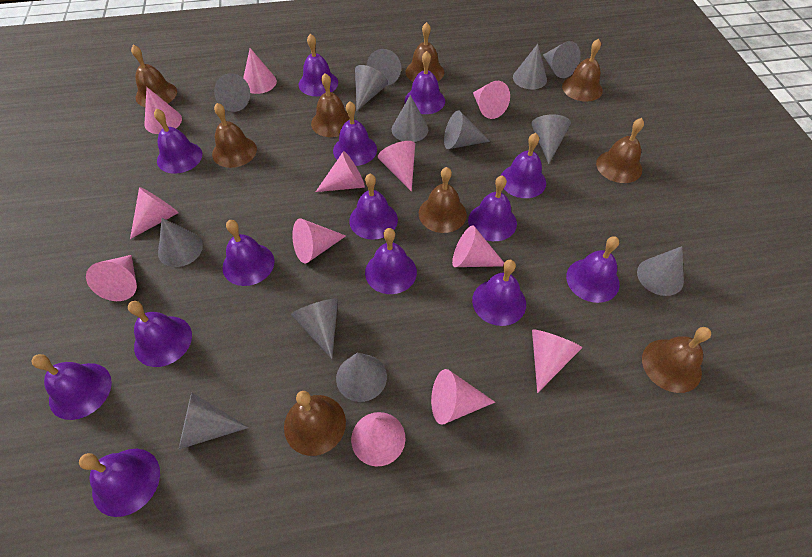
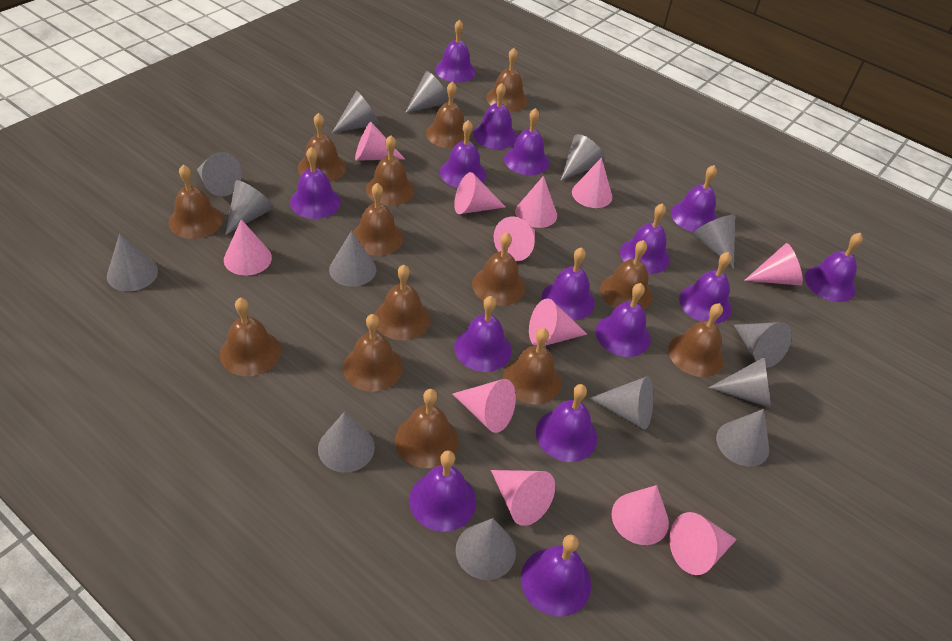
brown bell: [131,45,177,107] [212,103,257,168] [284,391,346,456] [311,73,350,137] [406,22,444,82] [419,167,467,233] [562,39,603,102] [596,118,644,183] [642,327,711,393] = 9 -> [169,164,223,239] [220,298,281,376] [298,113,346,182] [343,314,403,392] [353,183,403,256] [366,135,415,206] [375,265,430,340] [395,389,458,468] [426,81,471,148] [472,232,525,306] [486,48,528,112] [503,328,561,404] [600,240,653,310] [668,303,724,377] = 14
grey cone: [158,218,203,267] [179,393,249,449] [214,73,250,112] [291,298,338,359] [336,353,387,402] [355,65,388,111] [367,49,401,85] [392,95,428,142] [444,111,490,149] [513,44,547,89] [531,114,571,164] [543,41,581,78] [637,246,684,296] = 13 -> [107,234,158,291] [197,152,242,197] [225,180,274,235] [318,412,375,473] [329,231,376,287] [332,91,379,133] [405,71,449,113] [455,518,516,580] [560,134,605,181] [589,376,653,430] [694,215,735,269] [708,357,771,408] [716,409,769,467] [734,322,792,368] = 14
purple bell: [32,354,112,420] [79,449,160,517] [128,301,192,367] [154,108,202,174] [222,220,275,286] [299,34,338,96] [333,101,377,166] [349,174,398,240] [365,228,417,294] [405,51,445,114] [468,175,517,241] [472,260,526,326] [501,133,546,198] [566,236,620,303] = 14 -> [290,147,341,219] [409,451,476,532] [435,19,476,82] [440,120,487,188] [454,296,512,372] [473,83,517,149] [504,108,549,175] [521,534,591,617] [536,384,597,462] [541,247,595,321] [595,283,651,357] [620,203,670,274] [671,165,718,232] [679,252,732,324] [805,233,863,302] = 15

